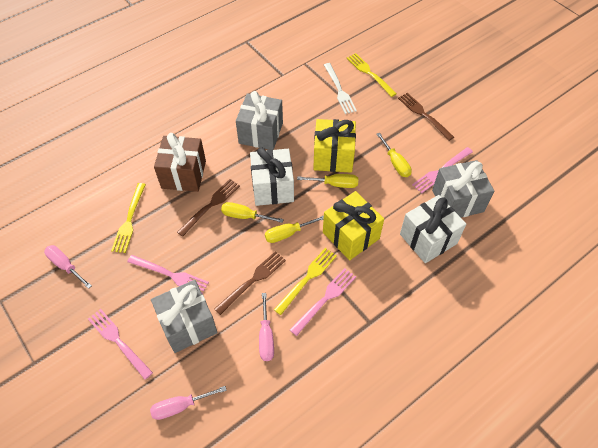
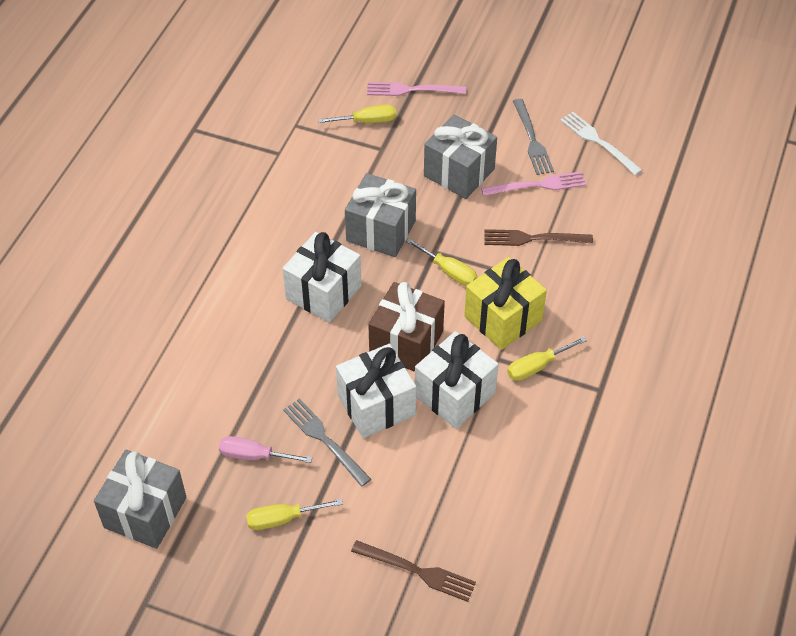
brown fork: [177,179,240,237] [214,251,286,315] [398,93,454,141] = 3 -> [351,540,476,602] [484,229,593,246] = 2
grey fork: none = 0 -> [283,398,371,487] [513,99,554,175] = 2
pink fork: [88,309,153,380] [127,255,209,294] [290,268,356,336] [412,147,473,194] = 4 -> [367,82,466,96] [481,171,586,196] = 2
pink screwdriver: [44,245,92,289] [150,386,227,420] [259,293,274,361] = 3 -> [219,436,312,463] = 1
white gift: [250,148,294,206] [400,195,466,263] = 2 -> [283,232,361,323] [336,344,416,438] [415,331,499,429] = 3
yellow fork: [111,183,146,253] [274,248,337,315] [347,53,397,97] = 3 -> none = 0
yellow gift: [313,119,356,172] [323,191,384,260] = 2 -> [464,257,547,350] = 1

